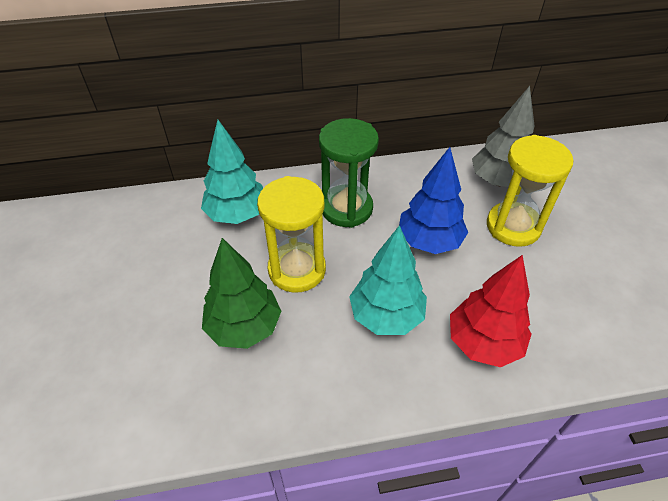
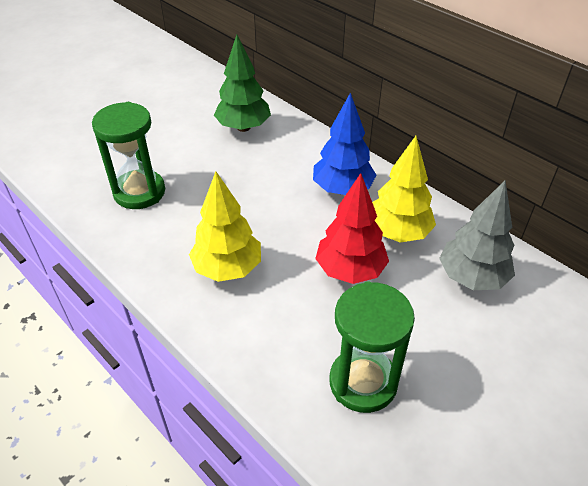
green hourglass: [319,118,379,228] = 1 -> [92,102,165,209] [329,281,415,413] = 2
turquoise tree: [201,120,263,224] [349,225,427,335] = 2 -> none = 0
yellow hourglass: [257,176,326,293] [487,135,573,247] = 2 -> none = 0
yellow tree: none = 0 -> [189,171,261,282] [372,136,436,243] = 2

